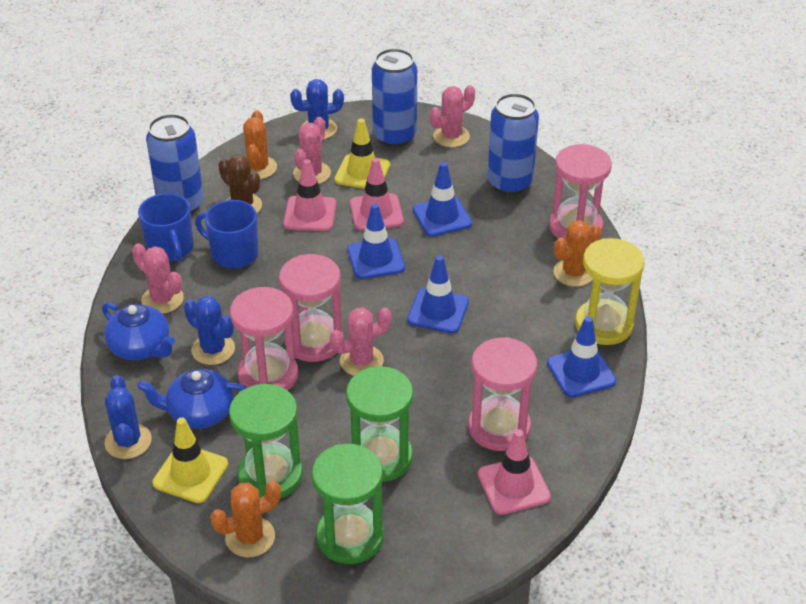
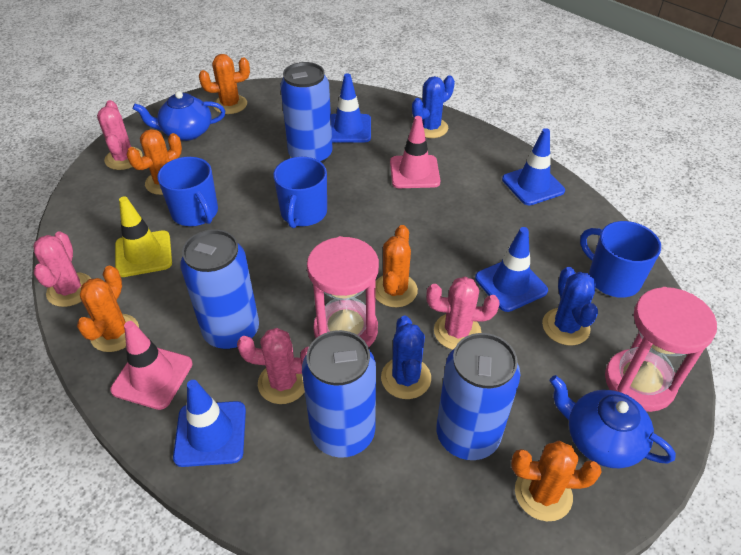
blue can: [146,114,204,214] [372,48,417,147] [487,93,539,195] = 3 -> [180,229,259,350] [280,62,333,163] [302,330,376,458] [436,333,520,460] = 4
blue mug: [138,193,193,262] [195,200,259,269] = 2 -> [157,157,218,226] [273,157,327,228] [580,221,661,298] = 3
brown cactus: [218,154,262,213] = 1 -> none = 0
green hourglass: [229,384,303,498] [312,444,384,564] [346,366,413,482] = 3 -> none = 0
orange cactus: [210,481,281,557] [243,110,277,179] [553,220,602,287] = 3 -> [77,266,139,352] [127,129,182,195] [199,54,250,114] [375,225,418,307] [511,441,602,521] = 5
pink hourglass: [230,287,298,391] [279,254,343,362] [468,337,537,451] [549,144,612,240] = 4 -> [307,236,379,348] [605,287,717,412] = 2
pink traffic cone: [283,159,336,231] [350,158,404,231] [478,429,551,515] = 3 -> [110,321,193,410] [390,116,440,188] = 2
yellow hourglass: [575,238,644,345] = 1 -> none = 0
yellow traffic cone: [152,417,228,503] [334,118,390,189] = 2 -> [115,196,172,277] = 1

